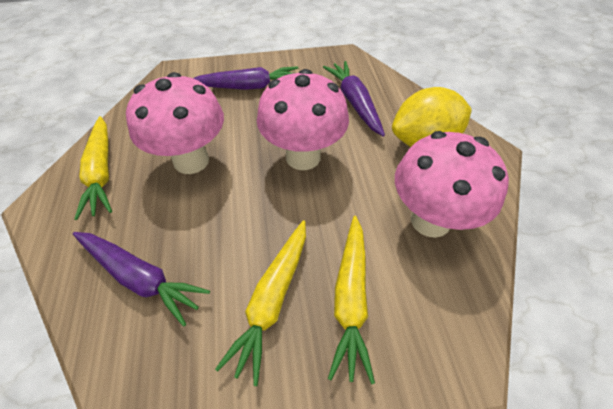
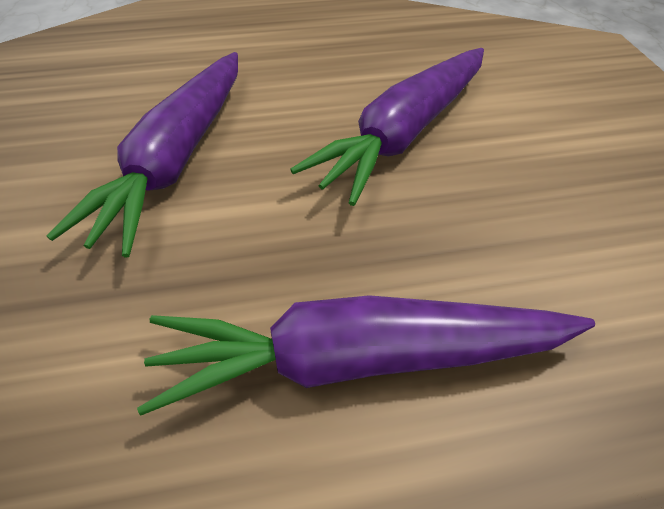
pink mushroom: [126,72,224,174] [257,69,349,170] [395,131,509,238] = 3 -> none = 0
yellow carrot: [74,116,112,220] [215,220,306,386] [328,216,375,384] = 3 -> none = 0
yellow lemon: [392,87,472,147] = 1 -> none = 0

